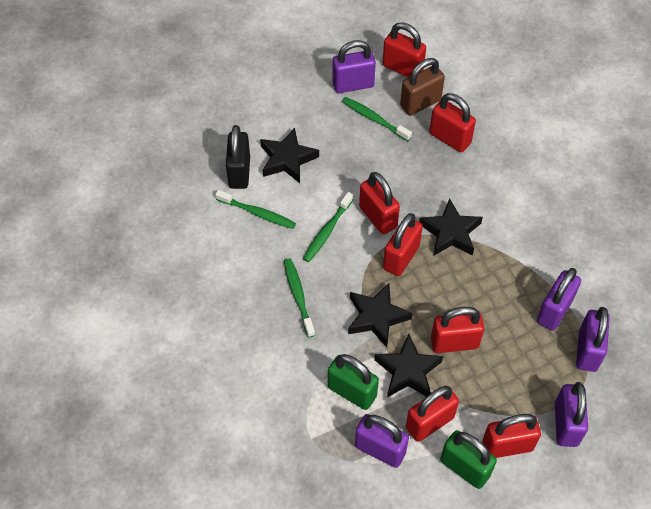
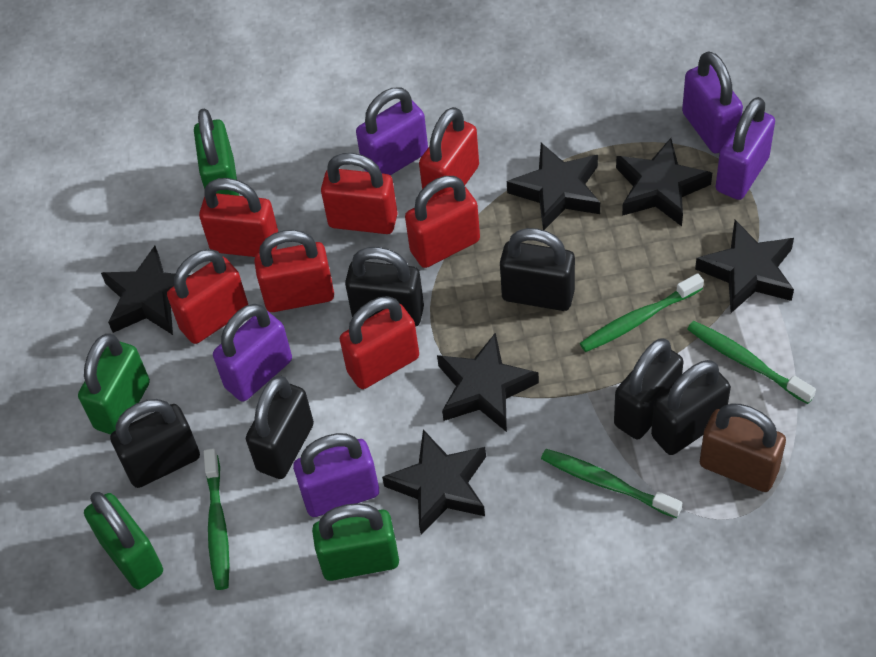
black padlock: [226,125,250,189] = 1 -> [110,399,200,488] [246,376,314,479] [345,247,424,327] [500,228,575,311] [614,338,683,439] [651,360,731,455] = 6
black star: [260,128,319,183] [348,283,413,347] [374,334,443,397] [419,198,483,256] = 4 -> [101,246,190,335] [382,429,486,535] [437,332,539,432] [507,143,600,230] [616,138,712,226] [695,220,794,313] = 6
green padlock: [328,354,379,410] [440,430,497,489] = 2 -> [78,334,150,435] [84,492,163,590] [194,109,239,196] [312,503,399,581] = 4

